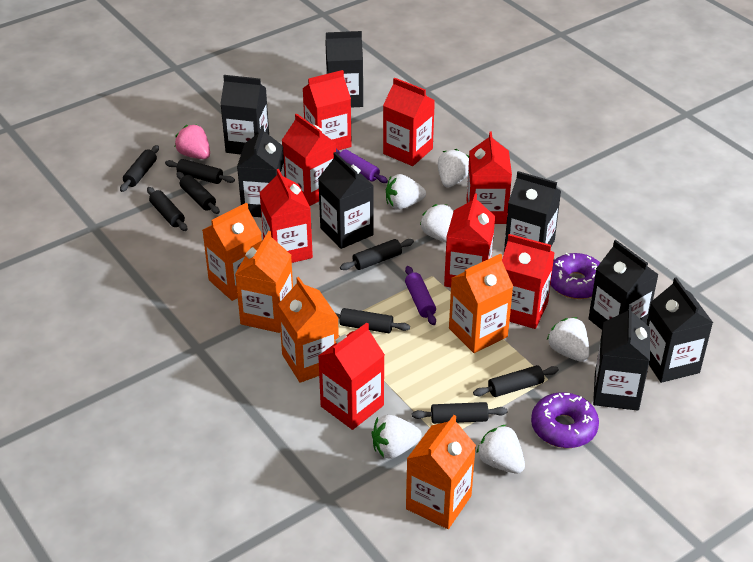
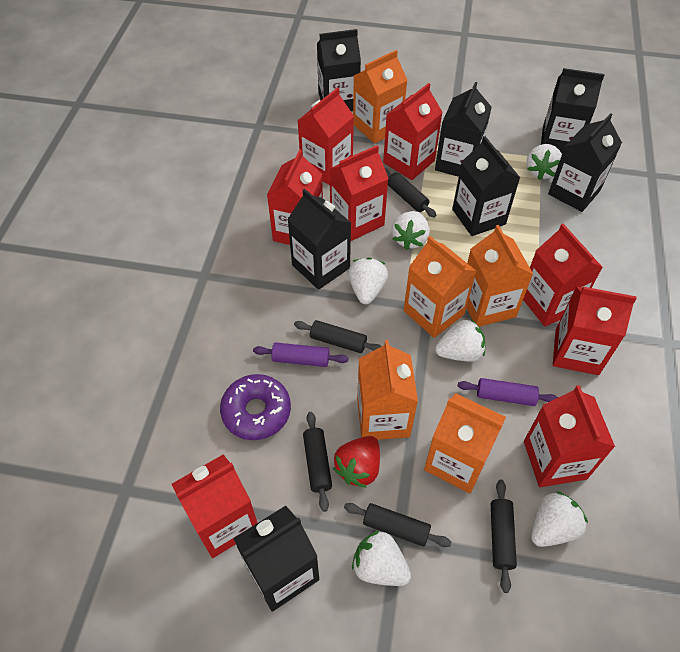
black carton: [220,75,269,154] [237,125,285,217] [318,152,374,249] [326,31,363,108] [504,171,561,252] [588,240,659,330] [593,305,650,411] [647,277,713,383] = 8 -> [233,506,319,612] [287,189,351,290] [317,29,361,111] [435,82,492,177] [452,136,520,236] [541,68,604,153] [548,113,622,212] = 7
black rolling pin: [120,145,159,192] [147,187,188,231] [165,159,235,184] [176,172,220,214] [335,308,410,333] [340,239,414,270] [412,402,507,424] [473,365,559,397] = 8 -> [294,320,382,353] [303,412,332,512] [344,503,451,547] [385,168,436,218] [491,479,517,593] = 5
pink strawberry: [175,125,210,159] = 1 -> none = 0
purple donut: [531,392,599,448] [550,253,600,299] = 2 -> [220,374,291,440] = 1
red strawberry: none = 0 -> [333,436,380,488] = 1

